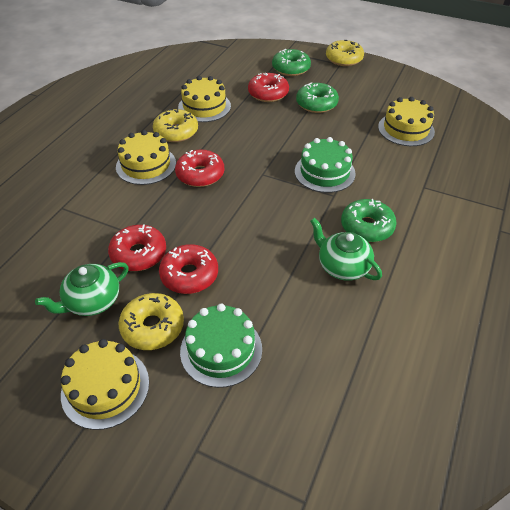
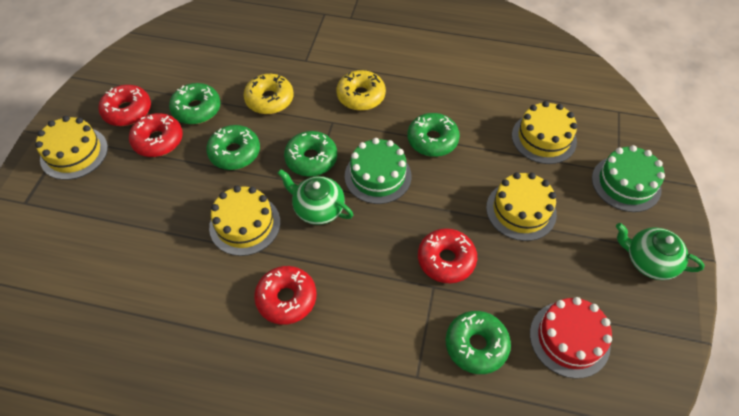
green donut: [272,49,311,76] [296,82,339,113] [341,199,397,242] = 3 -> [169,83,220,125] [206,125,260,170] [284,131,337,177] [408,113,460,157] [446,311,511,374] = 5
red cake: none = 0 -> [530,297,612,379] = 1
yellow donut: [119,293,184,350] [153,109,198,142] [326,40,364,66] = 3 -> [243,74,294,114] [336,70,386,111] = 2

